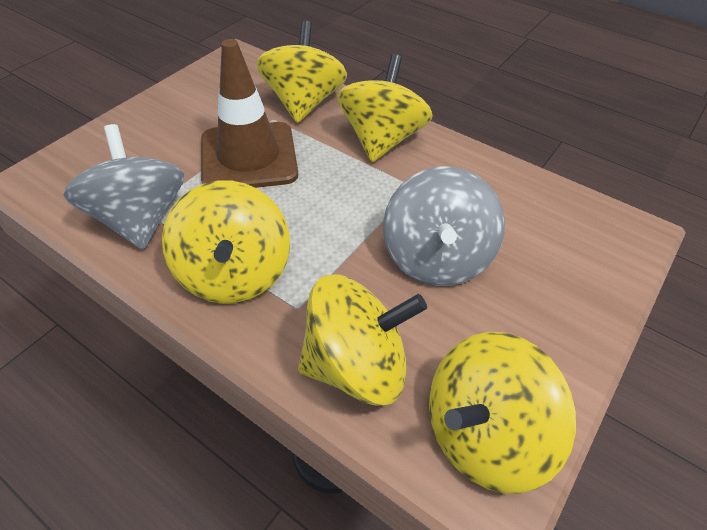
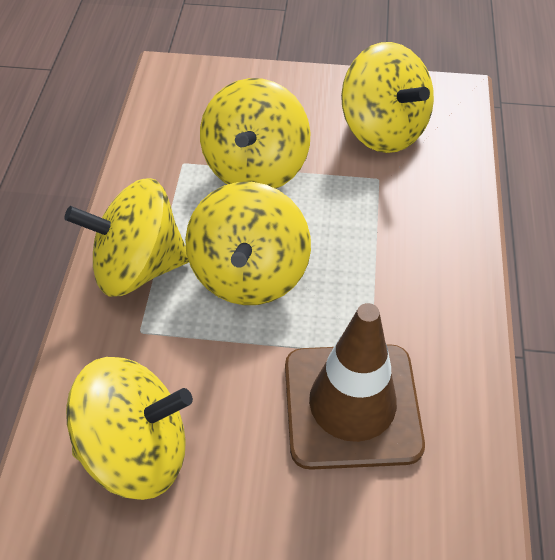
grey spinning top: [63,124,184,250] [383,166,505,286] = 2 -> none = 0

